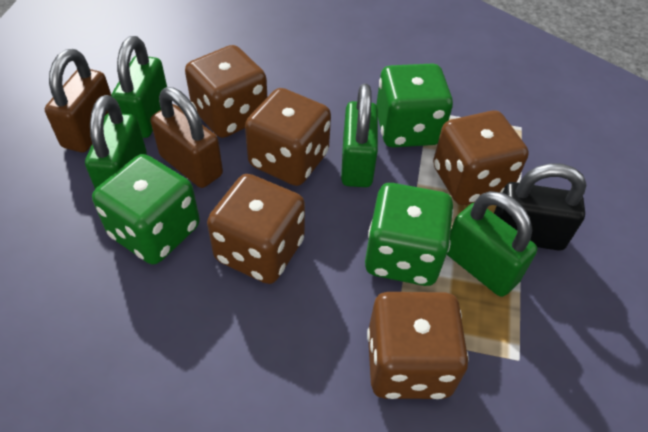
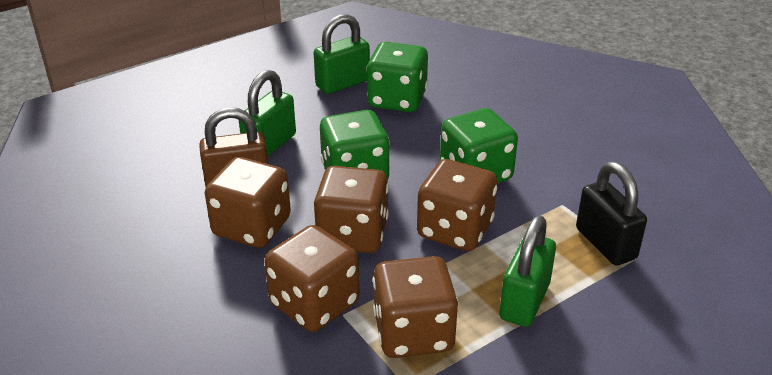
brown padlock: [45,49,111,152] [151,87,223,188] = 2 -> [199,107,268,187] = 1
green padlock: [85,95,147,189] [111,36,167,138] [341,83,378,187] [447,191,537,297] = 4 -> [239,70,296,157] [314,14,370,94] [499,216,556,327] = 3

